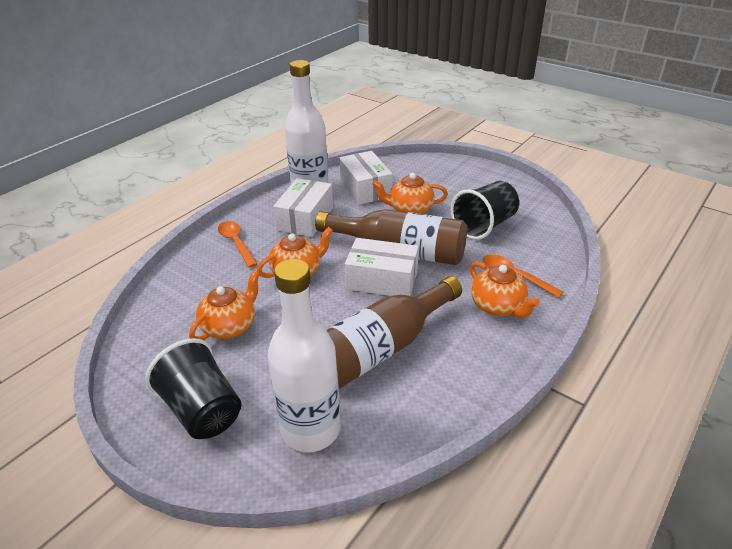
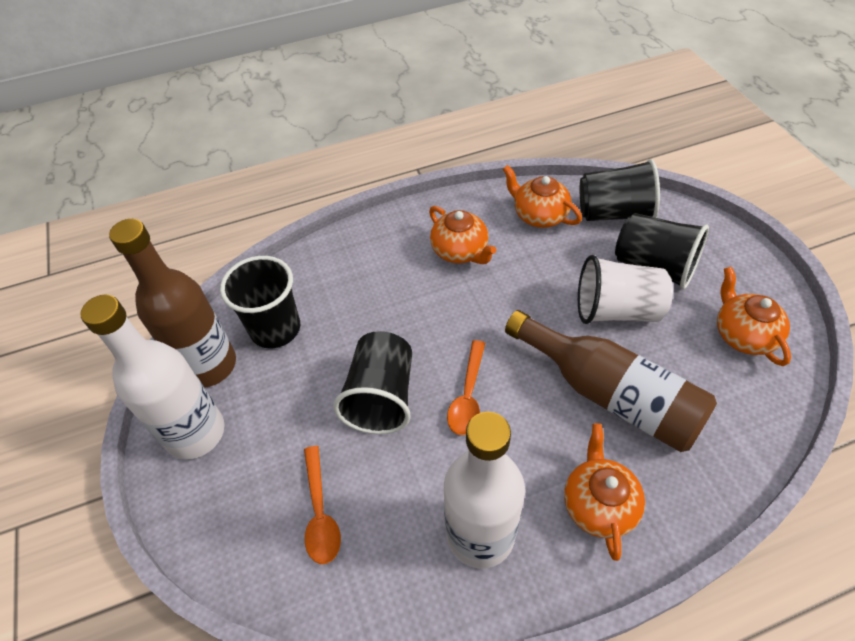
black cup: [145,338,242,439] [451,181,519,240] = 2 -> [220,256,300,348] [333,331,412,434] [580,159,660,221] [615,213,709,289] = 4
white box: [273,178,333,237] [339,151,393,205] [345,238,419,296] = 3 -> none = 0
white cup: none = 0 -> [578,255,673,324] = 1

